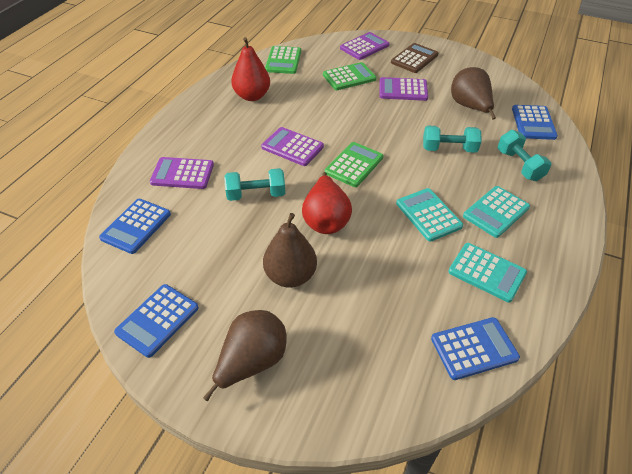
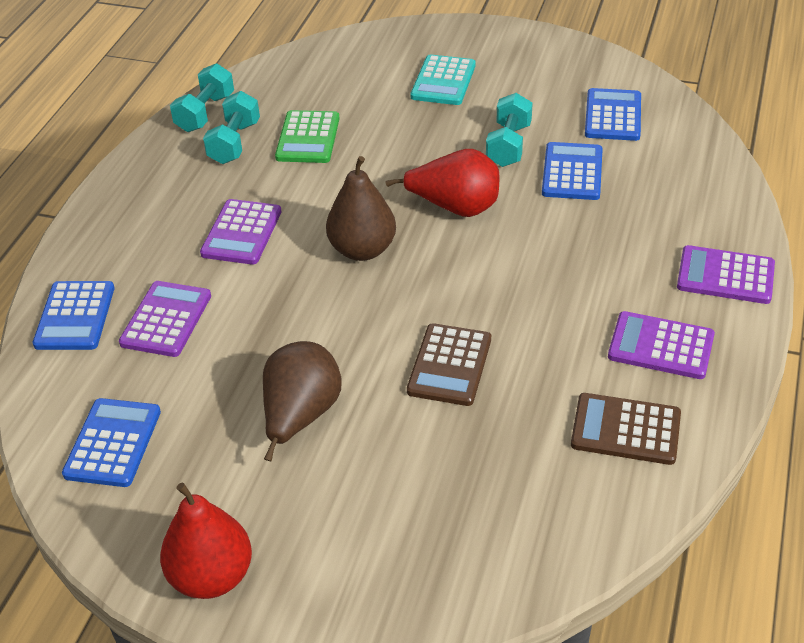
brown calculator: [391,43,438,73] = 1 -> [407,323,491,406] [571,393,681,465] = 2
brown pear: [203,310,286,401] [263,213,317,288] [451,67,496,120] = 3 -> [263,341,341,461] [326,156,396,261] = 2
green calculator: [265,46,301,74] [323,62,376,90] [325,142,384,187] = 3 -> [275,110,340,163] = 1
turquoise calculator: [396,188,463,242] [448,243,527,303] [463,186,530,238] = 3 -> [411,54,476,105] = 1

